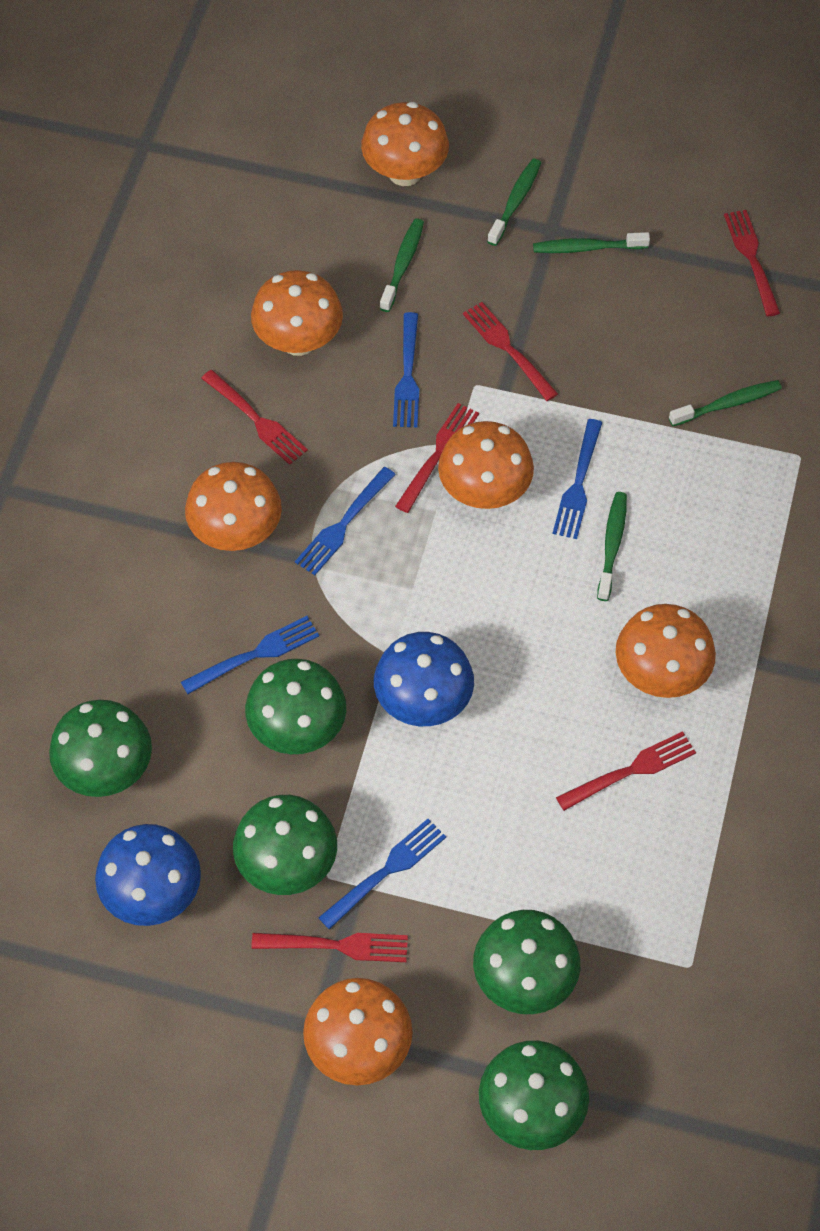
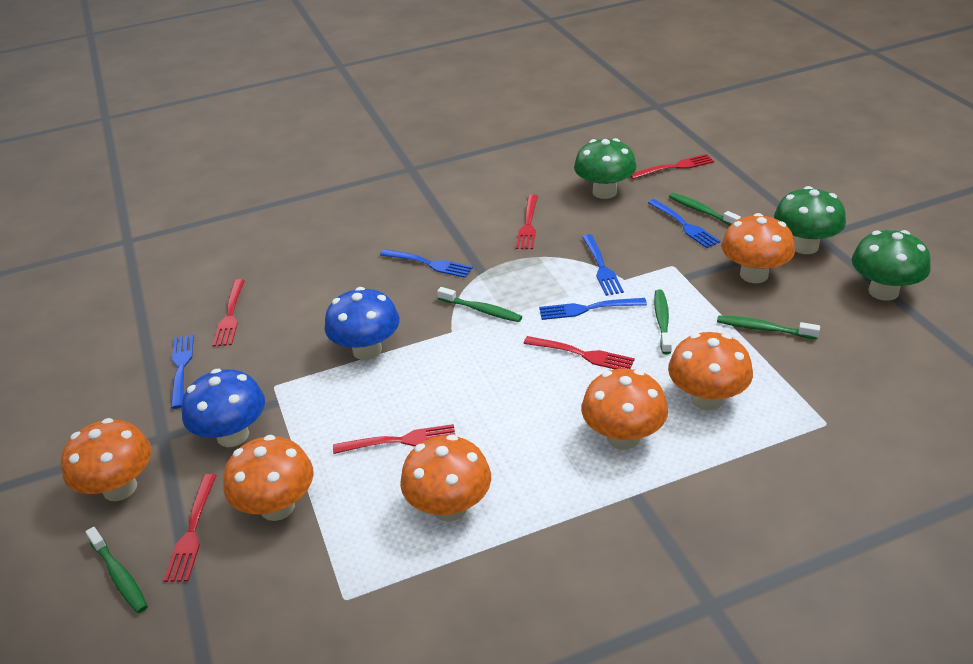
green mushroom: [49,700,152,797] [233,795,337,895] [245,659,346,754] [473,910,580,1014] [479,1041,589,1150] = 5 -> [574,138,637,199] [774,186,846,254] [852,230,931,301] = 3

